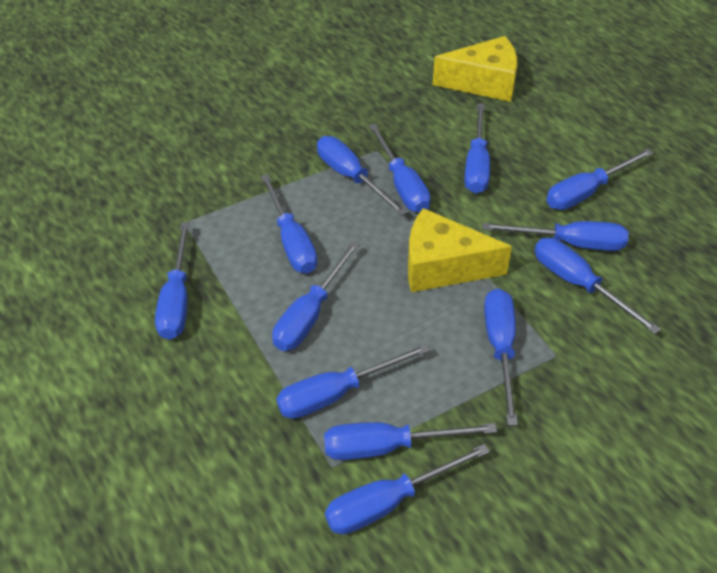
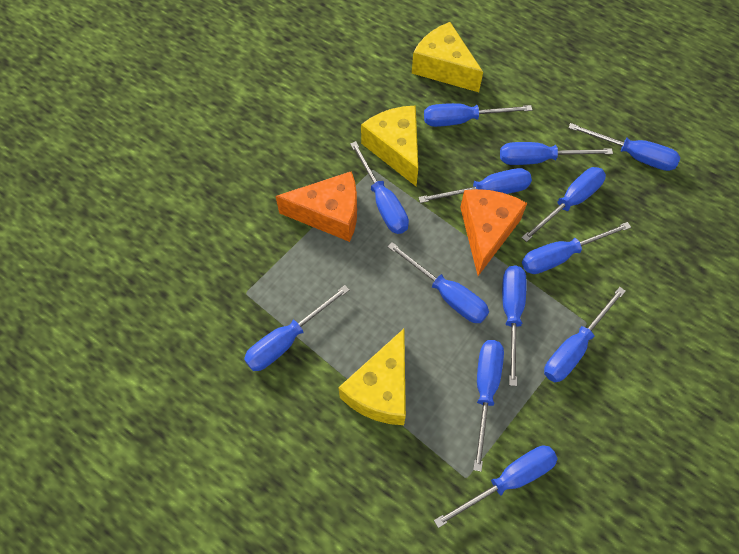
orange cheese: none = 0 -> [275,171,357,242] [460,189,527,276] = 2
yellow cheese: [408,208,512,292] [433,36,517,102] = 2 -> [338,329,406,425] [361,105,418,186] [412,22,483,92] = 3

